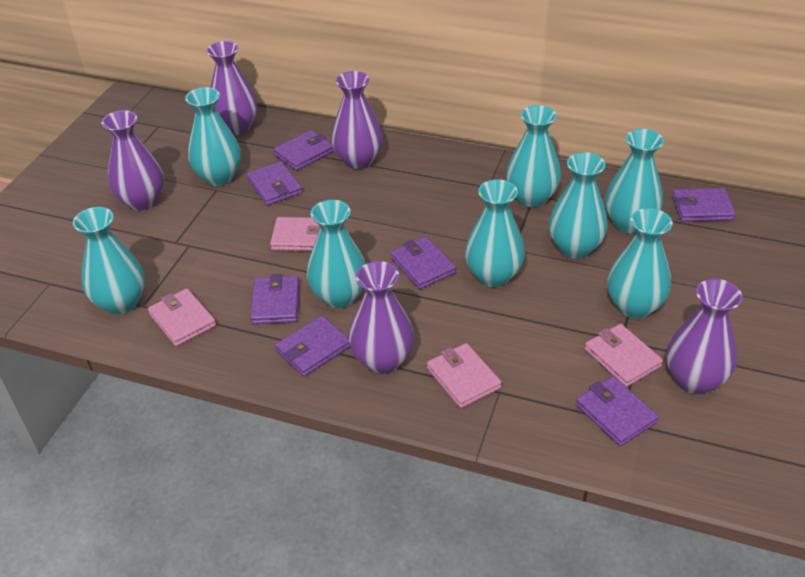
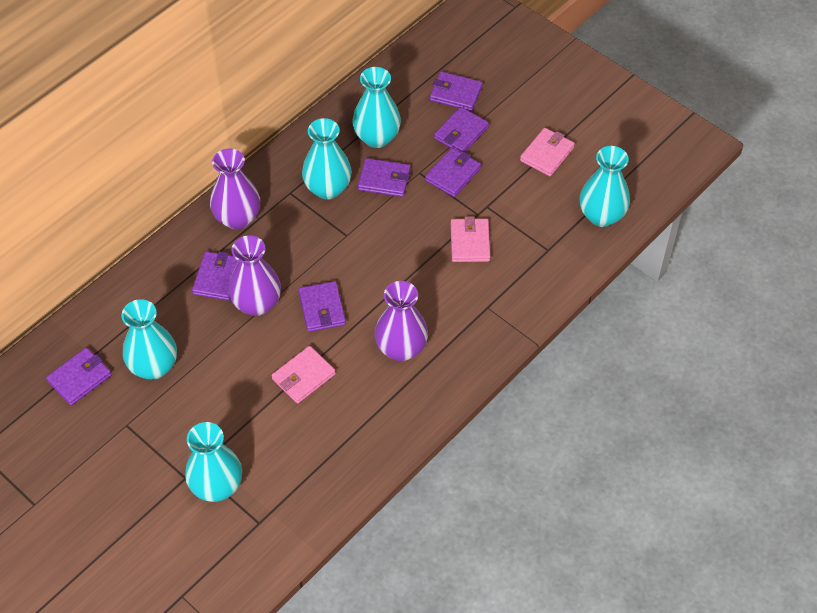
pink wallet: [148,289,216,346] [270,217,321,251] [427,343,502,408] [585,324,663,387] = 4 -> [272,346,336,404] [451,216,490,262] [520,128,575,176] = 3
purple vase: [101,110,164,211] [206,41,257,136] [331,71,383,169] [349,261,414,374] [666,279,743,394] = 5 -> [210,149,260,230] [228,235,281,316] [374,281,428,361] = 3
turquoise vase: [73,207,145,315] [185,87,241,186] [307,200,366,308] [465,179,525,287] [506,105,561,207] [549,152,608,259] [605,129,664,234] [607,208,673,319] = 8 -> [122,299,177,380] [185,422,242,502] [302,118,352,200] [352,67,401,148] [580,146,630,227] = 5

